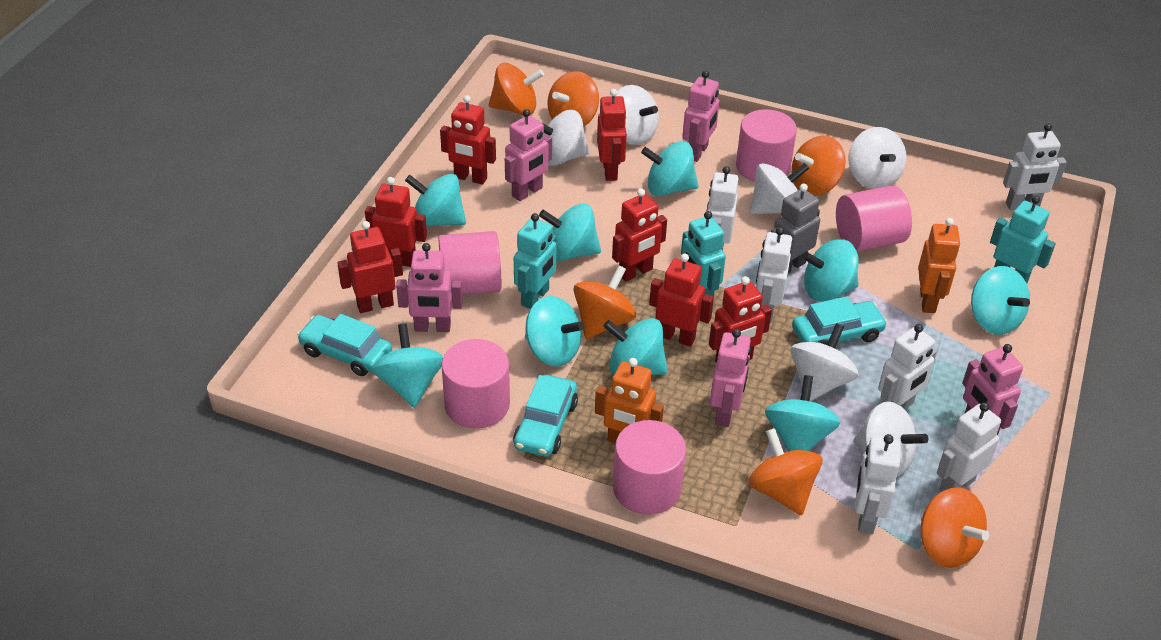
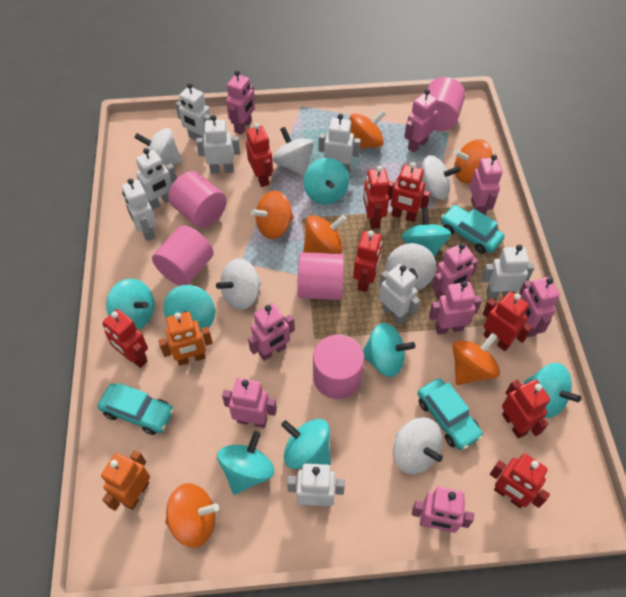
grey robot: [771,184,820,273] = 1 -> none = 0
pink robot: [396,243,463,332] [505,109,552,201] [682,71,720,162] [710,329,751,427] [962,344,1023,435] = 5 -> [222,378,277,428] [226,70,255,135] [248,303,295,361] [404,89,438,153] [412,486,474,533] [429,281,482,335] [432,243,478,300] [470,154,502,215] [519,277,560,337] = 9
red robot: [337,221,403,313] [365,177,427,267] [440,95,496,185] [597,89,627,181] [612,188,667,281] [649,253,714,347] [709,276,772,363] = 7 -> [102,309,148,368] [246,123,273,187] [353,231,382,292] [363,166,389,229] [388,162,431,222] [483,292,532,351] [490,453,550,508] [502,379,550,438] = 8
turquoise robot: [514,213,557,309] [681,211,726,296] [990,196,1056,283] = 3 -> none = 0
turquoise spinning top: [371,323,443,408] [405,174,466,227] [525,296,584,367] [539,203,601,261] [603,318,668,376] [641,141,698,196] [765,375,840,451] [802,239,859,302] [971,266,1030,335] = 9 -> [106,279,155,330] [163,285,215,332] [217,431,274,495] [281,419,331,469] [303,158,349,205] [363,323,415,377] [401,207,451,256] [524,363,581,418] = 8
white robot: [707,166,739,251] [756,227,792,323] [855,434,901,534] [878,324,937,409] [937,402,1001,492] [1003,123,1067,210] = 6 -> [122,178,156,241] [136,148,177,210] [175,83,211,140] [196,115,240,174] [287,464,345,507] [318,114,361,173] [379,264,420,324] [481,244,534,298] = 8

